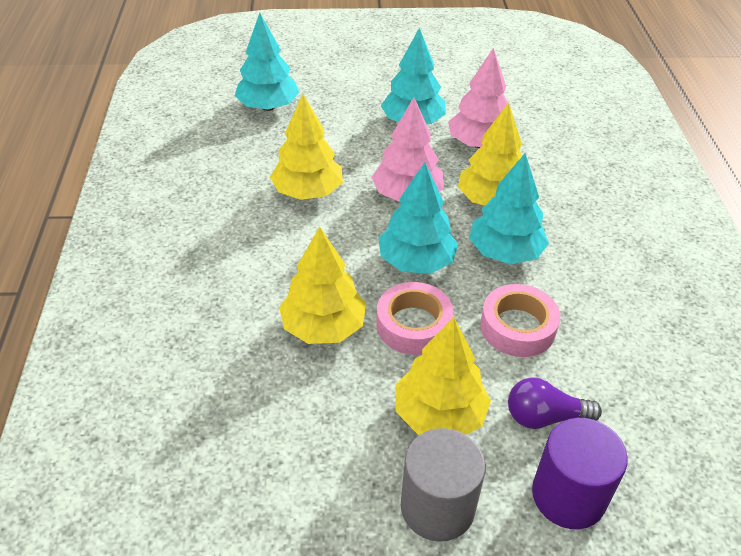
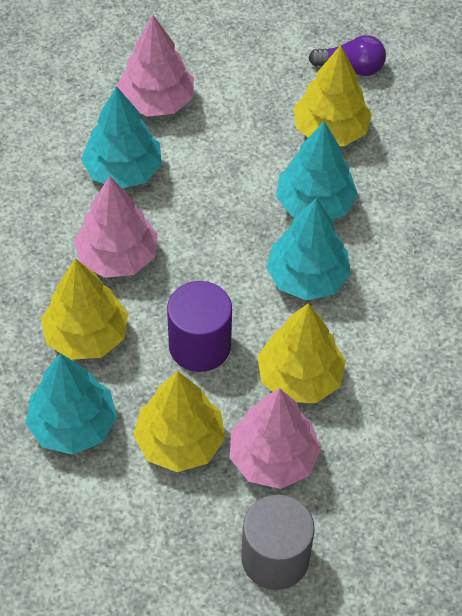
pink tape: [376,282,454,355] [480,284,560,357] = 2 -> none = 0
pink tree: [371,97,444,202] [448,48,508,148] = 2 -> [74,176,158,278] [117,15,194,117] [230,388,321,489] = 3

